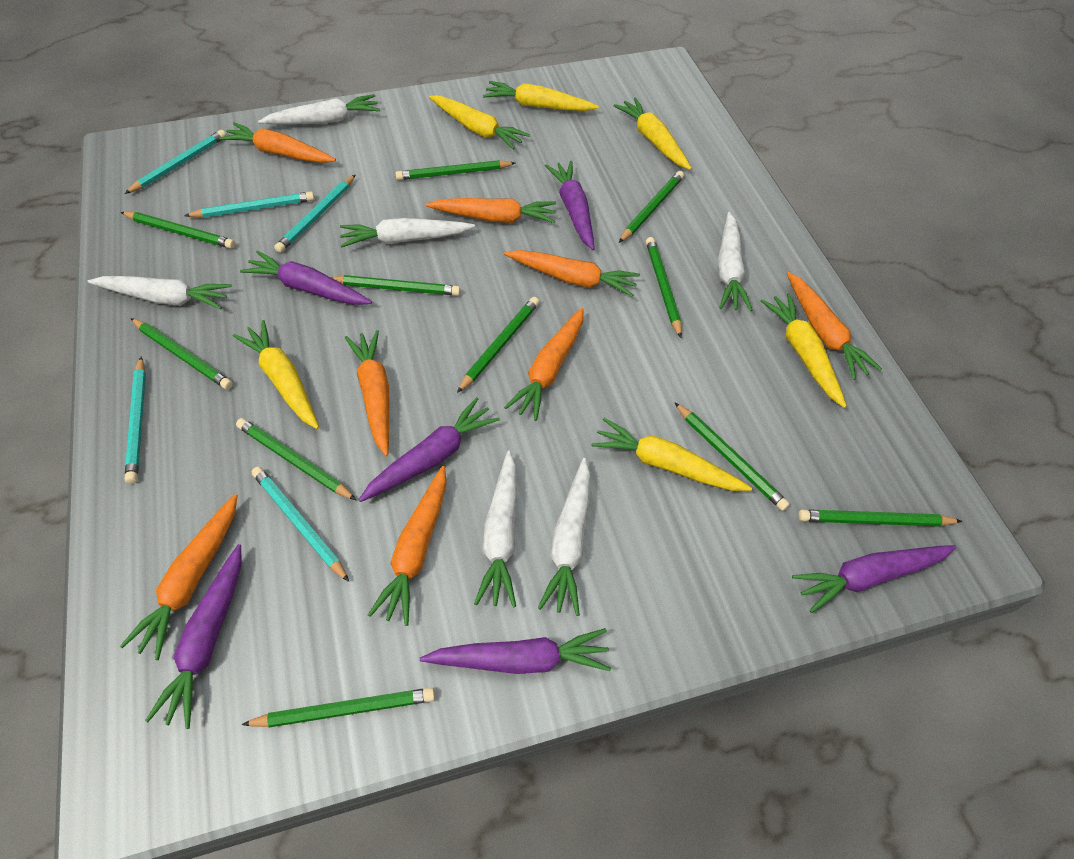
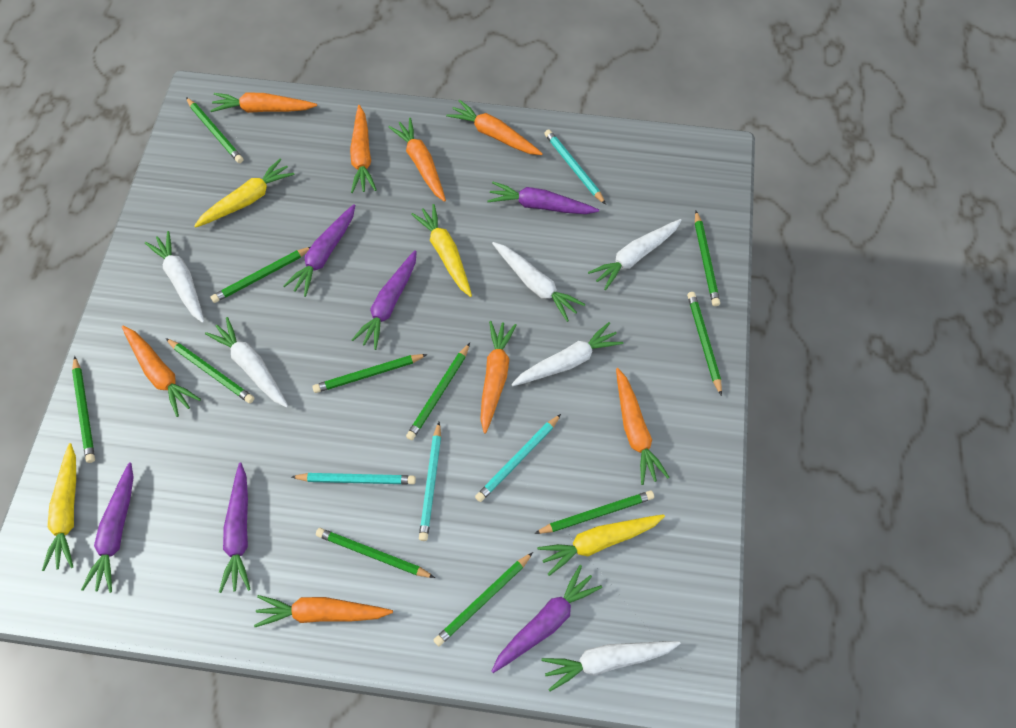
turquoise pencil: [124,130,226,194] [125,356,146,484] [184,192,314,218] [252,467,349,582] [274,174,356,253] = 5 -> [292,473,416,484] [419,422,441,541] [475,414,561,502] [544,129,606,205] = 4
yellow carrot: [233,320,319,429] [429,95,530,150] [483,81,599,111] [591,418,752,491] [613,97,692,170] [761,293,847,408] = 6 -> [42,443,76,571] [194,159,294,228] [411,204,472,297] [537,514,665,576] = 4

